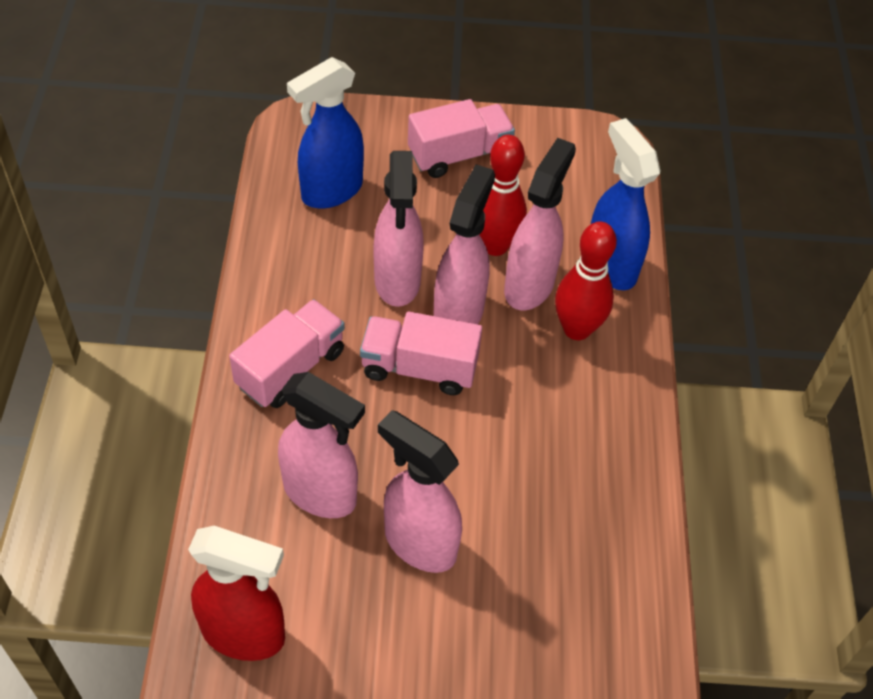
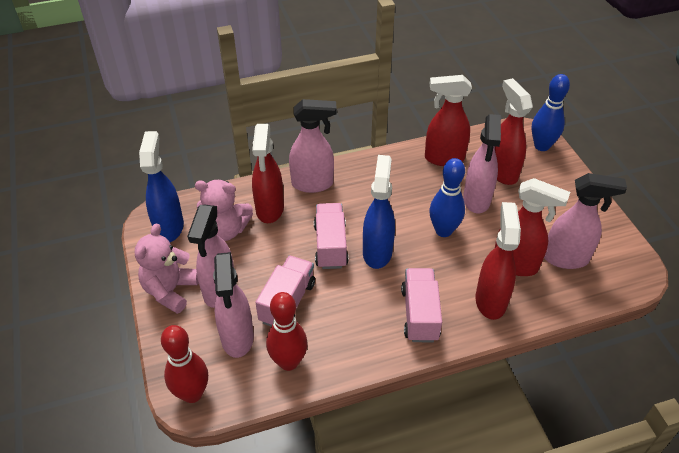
blue bowling pin: none = 0 -> [429,158,465,237] [531,74,570,151] = 2
pink teddy bear: none = 0 -> [135,223,199,314] [195,180,253,241] = 2
red spray bottle: [188,526,285,661] = 1 -> [252,124,284,223] [425,75,472,166] [476,202,521,320] [495,78,533,185] [495,178,570,276] = 5

